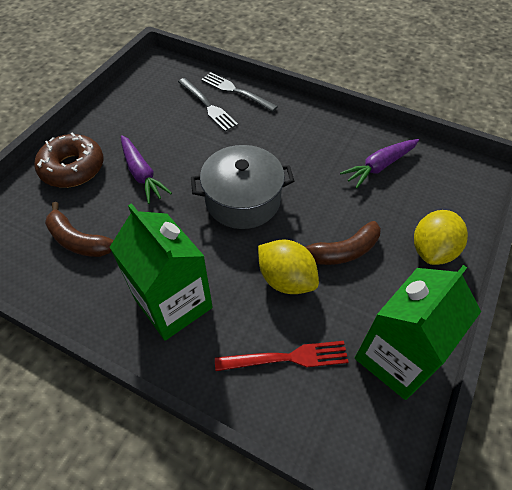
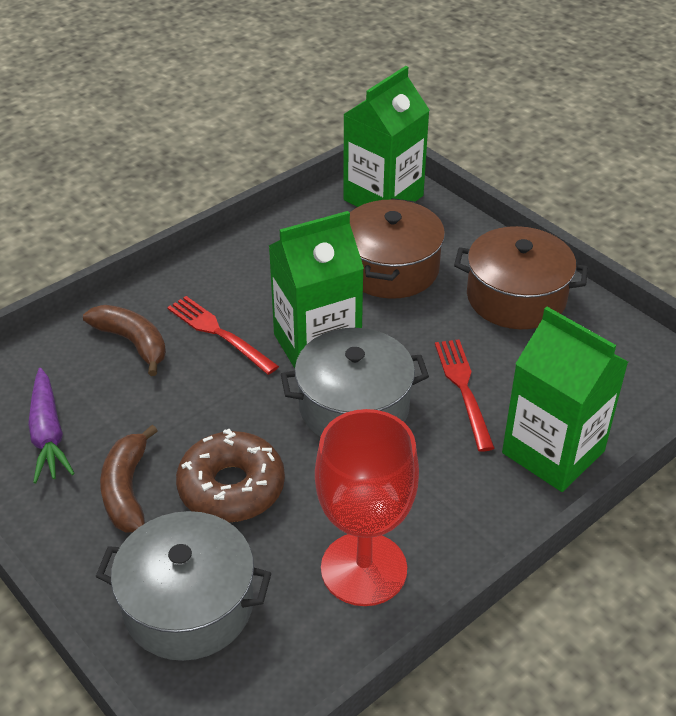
brown pot: none = 0 -> [350,198,445,299] [454,226,588,329] = 2
green carton: [110,203,213,341] [355,265,481,400] = 2 -> [269,211,364,368] [343,66,430,207] [502,307,628,492] = 3
grey fork: [178,78,238,131] [201,72,278,112] = 2 -> none = 0
grey pot: [191,145,294,229] = 1 -> [96,511,272,661] [281,328,429,437] = 2
purple carrot: [121,135,172,204] [340,139,419,189] = 2 -> [28,368,75,483] = 1
red fork: [215,341,349,371] = 1 -> [167,296,279,375] [435,339,495,452] = 2
red goblet: none = 0 -> [315,409,419,606] = 1
yellow lemon: [258,239,319,294] [414,210,468,265] = 2 -> none = 0

